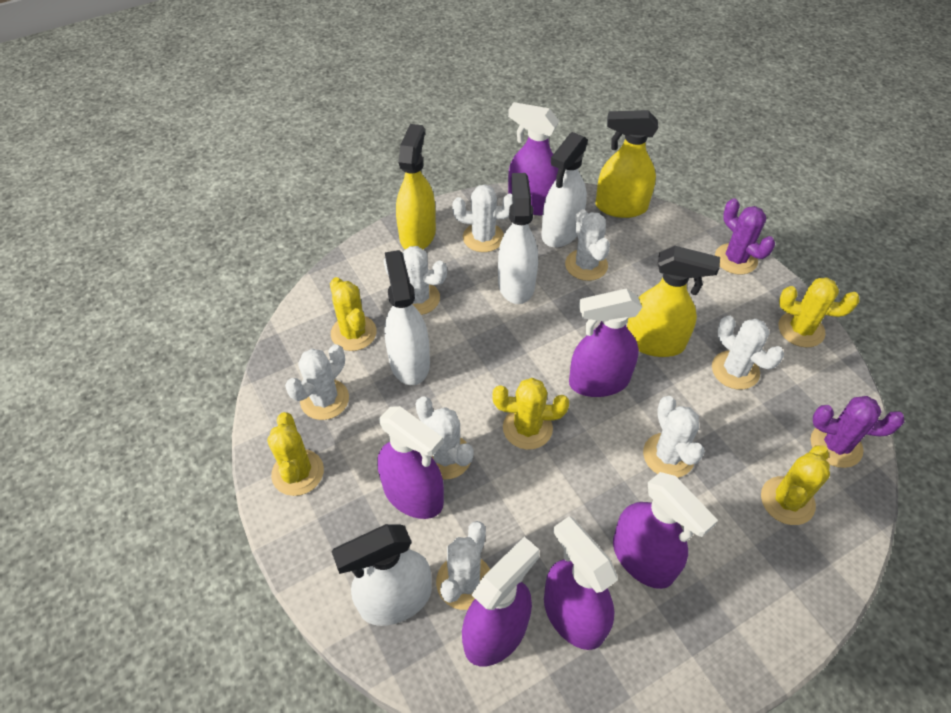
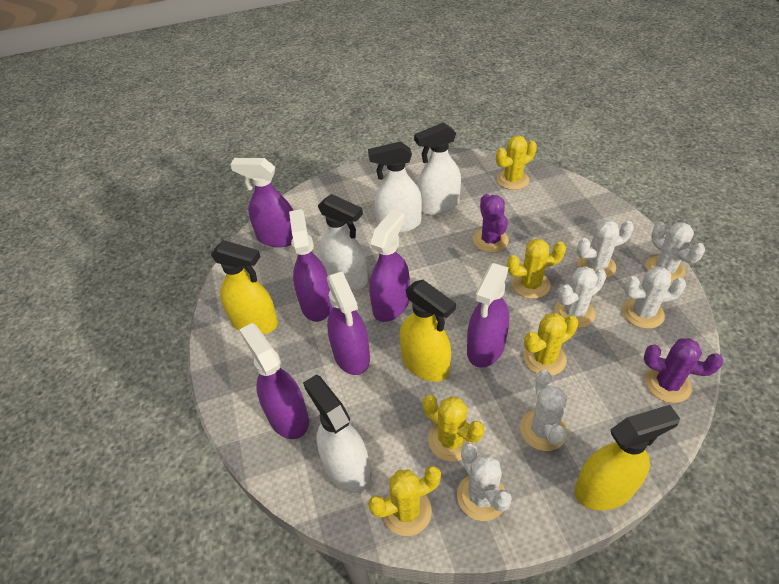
white cactus: [285,344,349,420] [383,246,447,315] [416,396,474,479] [436,521,490,610] [452,184,513,252] [565,209,610,281] [643,396,705,478] [712,316,784,390] = 8 -> [457,443,512,521] [520,370,567,451] [554,266,607,328] [577,220,634,279] [623,266,686,329] [646,222,705,283] = 6

